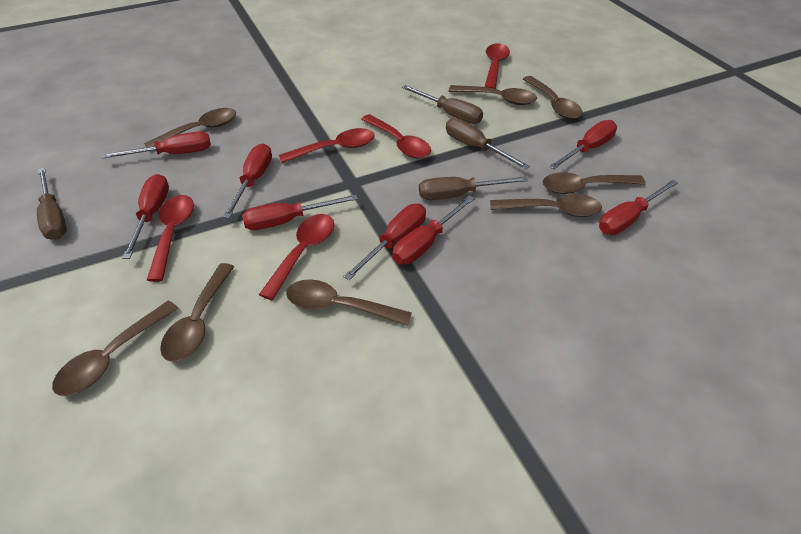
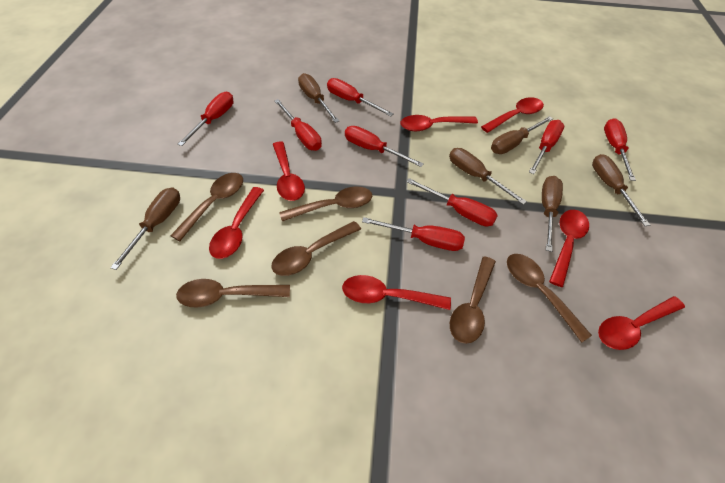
brown screwdriver: [37,167,67,240] [402,85,483,124] [419,176,528,200] [446,118,530,169] = 4 -> [110,187,180,270] [298,73,339,123] [449,148,527,205] [491,116,553,154] [542,176,563,252] [592,154,650,226] = 6
brown spoon: [52,301,179,396] [144,108,236,147] [160,263,234,362] [286,279,412,326] [449,85,537,105] [490,194,602,217] [523,76,583,119] [542,172,645,194] = 8 -> [170,173,243,241] [176,279,290,308] [271,221,361,276] [279,186,372,221] [450,256,496,344] [507,254,592,342] = 6
red spoon: [147,195,194,282] [259,214,334,300] [279,128,375,163] [361,114,431,158] [485,43,510,89] = 5 -> [209,187,264,259] [273,141,305,201] [342,275,451,310] [400,115,478,131] [481,97,544,133] [549,210,589,287] [598,296,685,350] = 7

